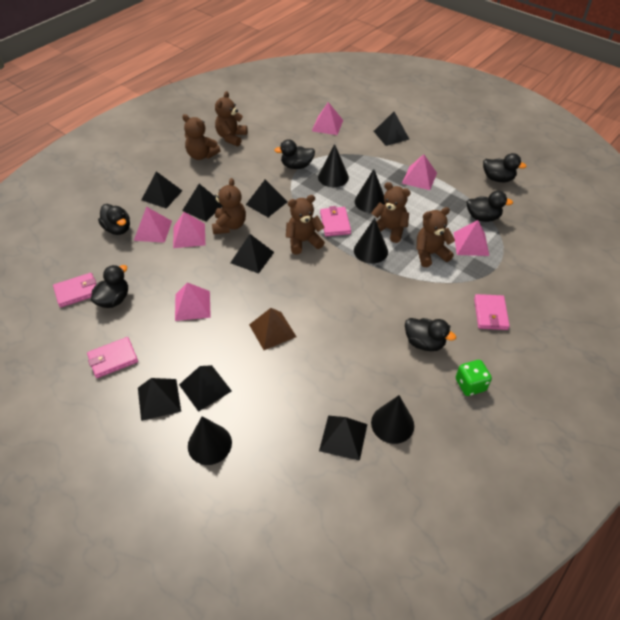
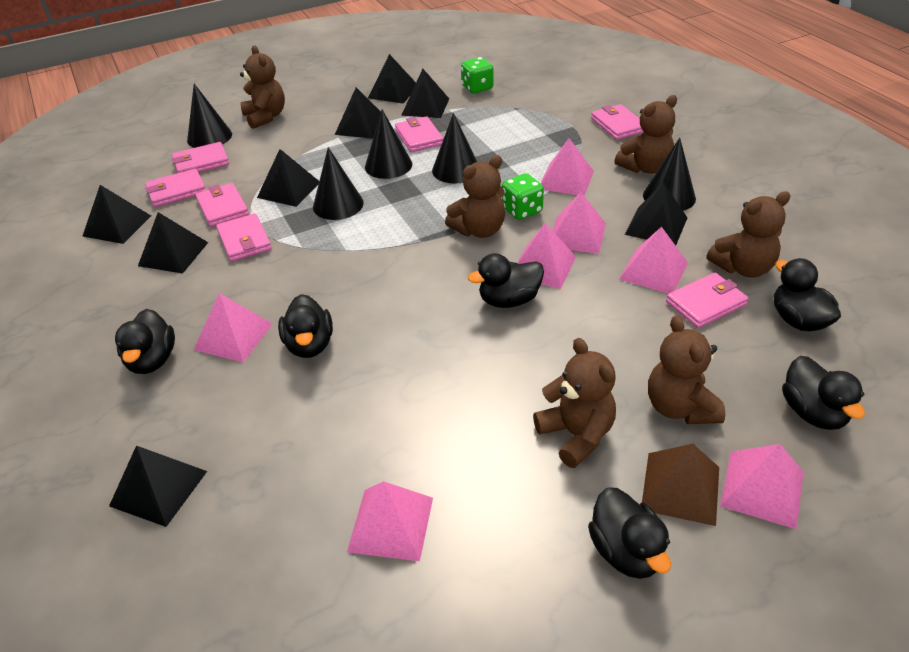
green dice: [456,360,492,396] = 1 -> [461,57,494,93] [502,173,544,220] = 2
pink pyramid: [134,207,172,243] [173,212,205,248] [175,282,211,321] [312,102,343,135] [402,154,437,190] [453,220,489,256] = 6 -> [194,293,273,363] [347,481,433,561] [517,223,576,289] [541,139,594,196] [552,192,606,254] [619,227,688,294] [720,444,803,529] = 7
pink wallet: [53,273,96,308] [87,337,138,378] [320,206,351,237] [474,294,510,330] = 4 -> [145,169,206,207] [172,142,229,173] [196,183,249,227] [216,214,272,261] [395,116,444,152] [591,104,644,140] [666,273,748,328] = 7

